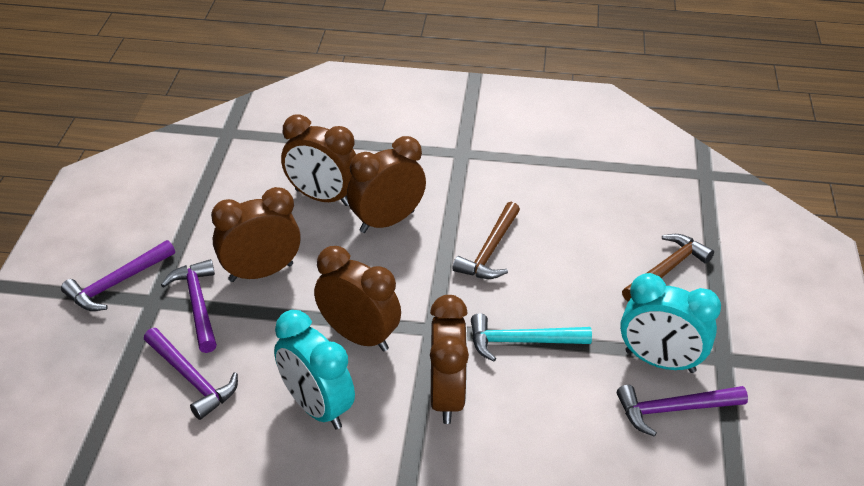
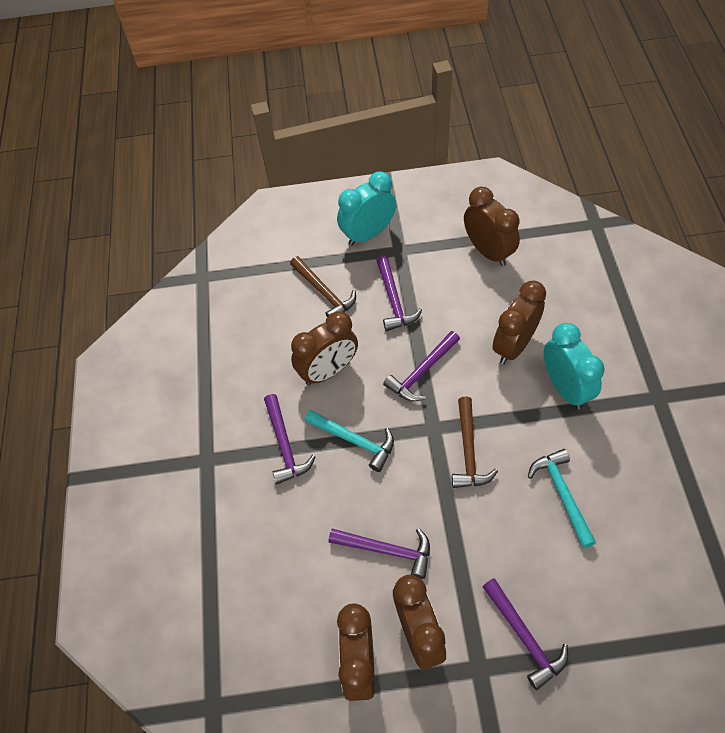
purple hammer: [61,240,175,311] [144,328,238,420] [161,259,217,353] [617,385,748,437] = 4 -> [264,394,316,484] [329,528,430,579] [376,256,422,331] [383,331,460,402] [483,578,568,690] = 5
turquoise hammer: [471,313,592,362] = 1 -> [305,410,394,472] [528,449,596,548] = 2

